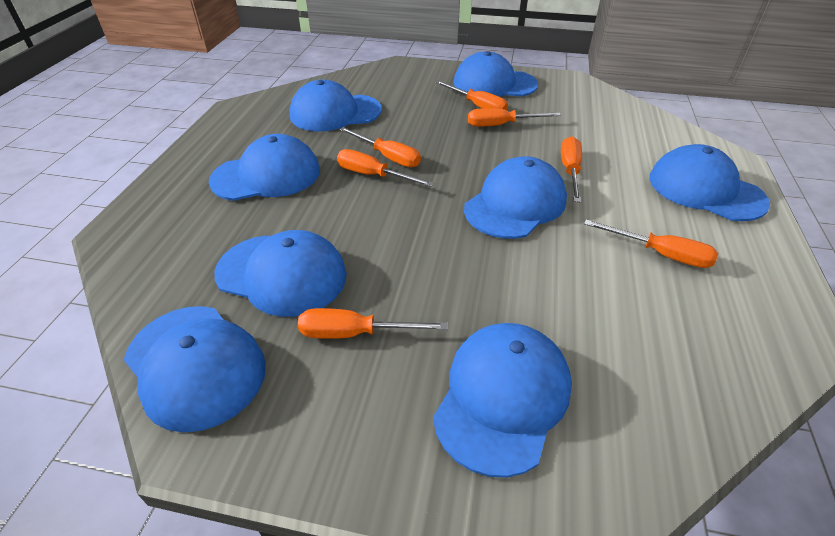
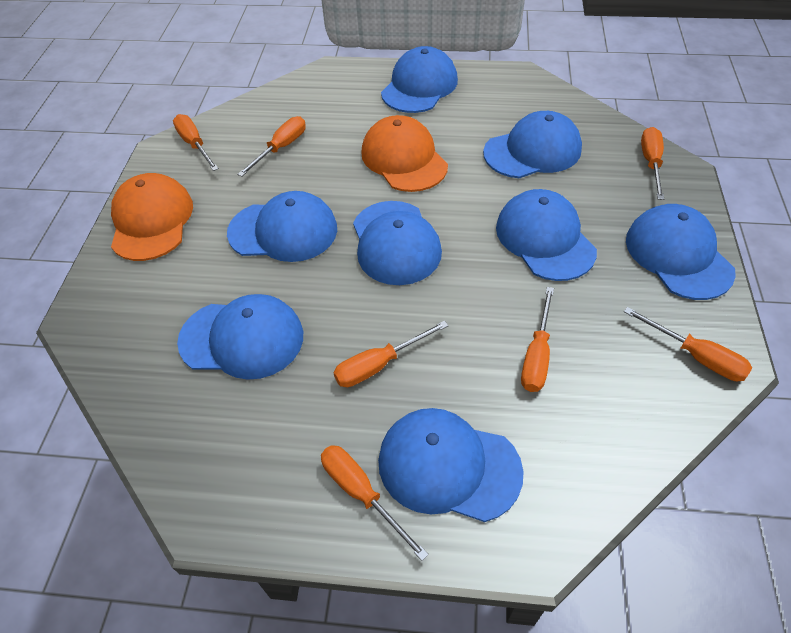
orange cap: none = 0 -> [111,173,193,261] [361,115,448,192] = 2

